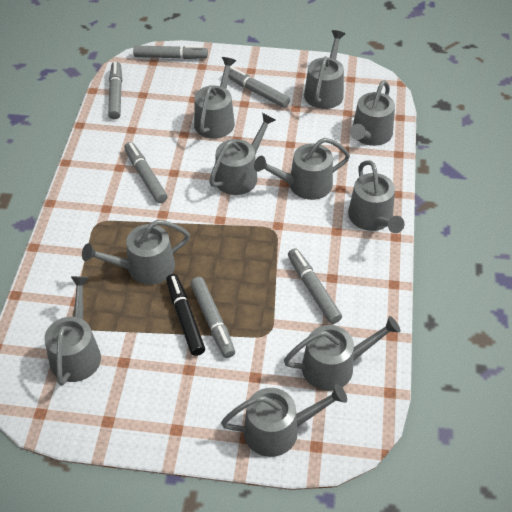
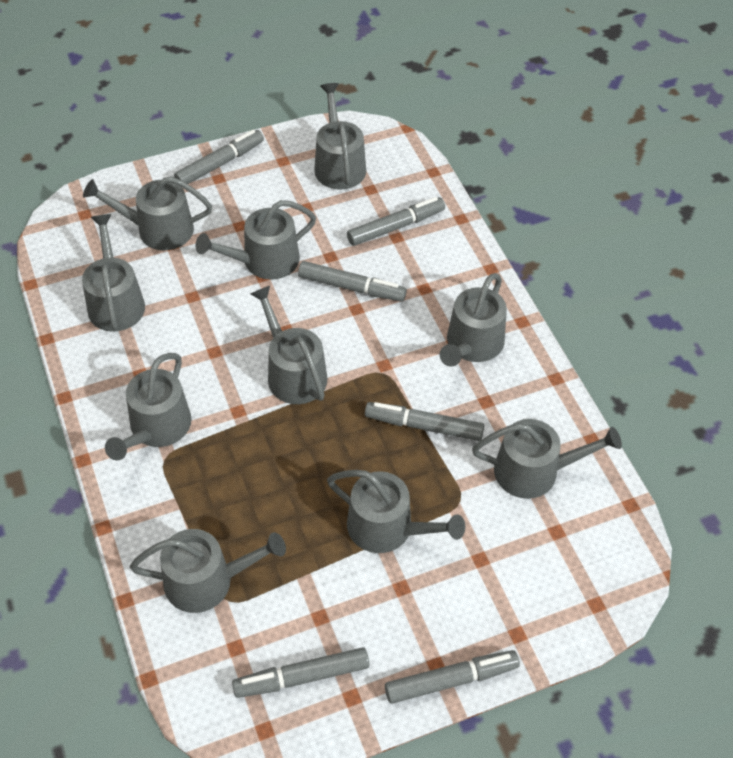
black marker: [166,274,205,356] = 1 -> none = 0

